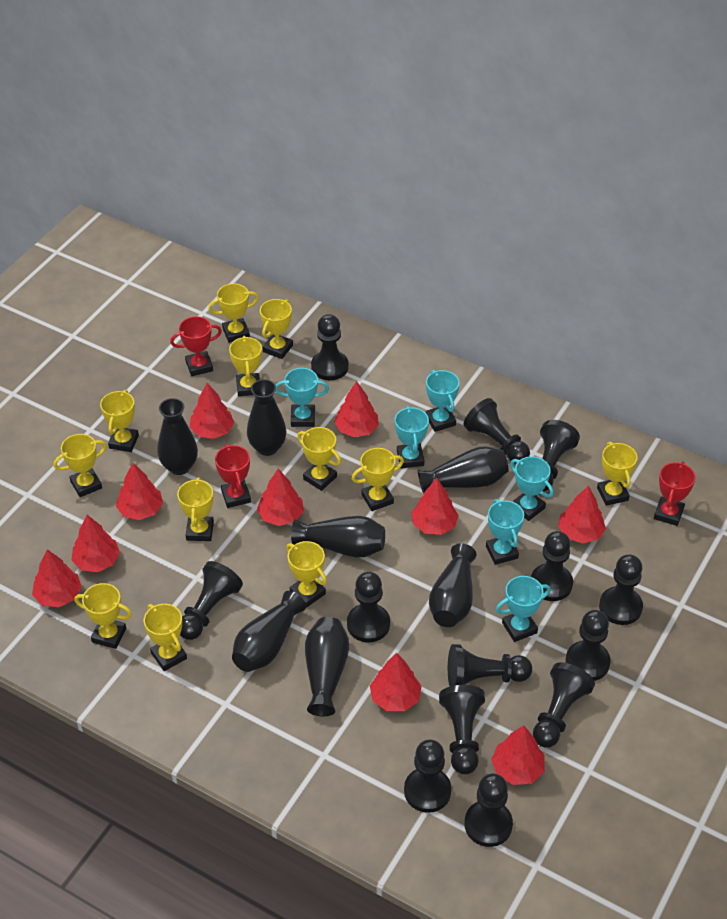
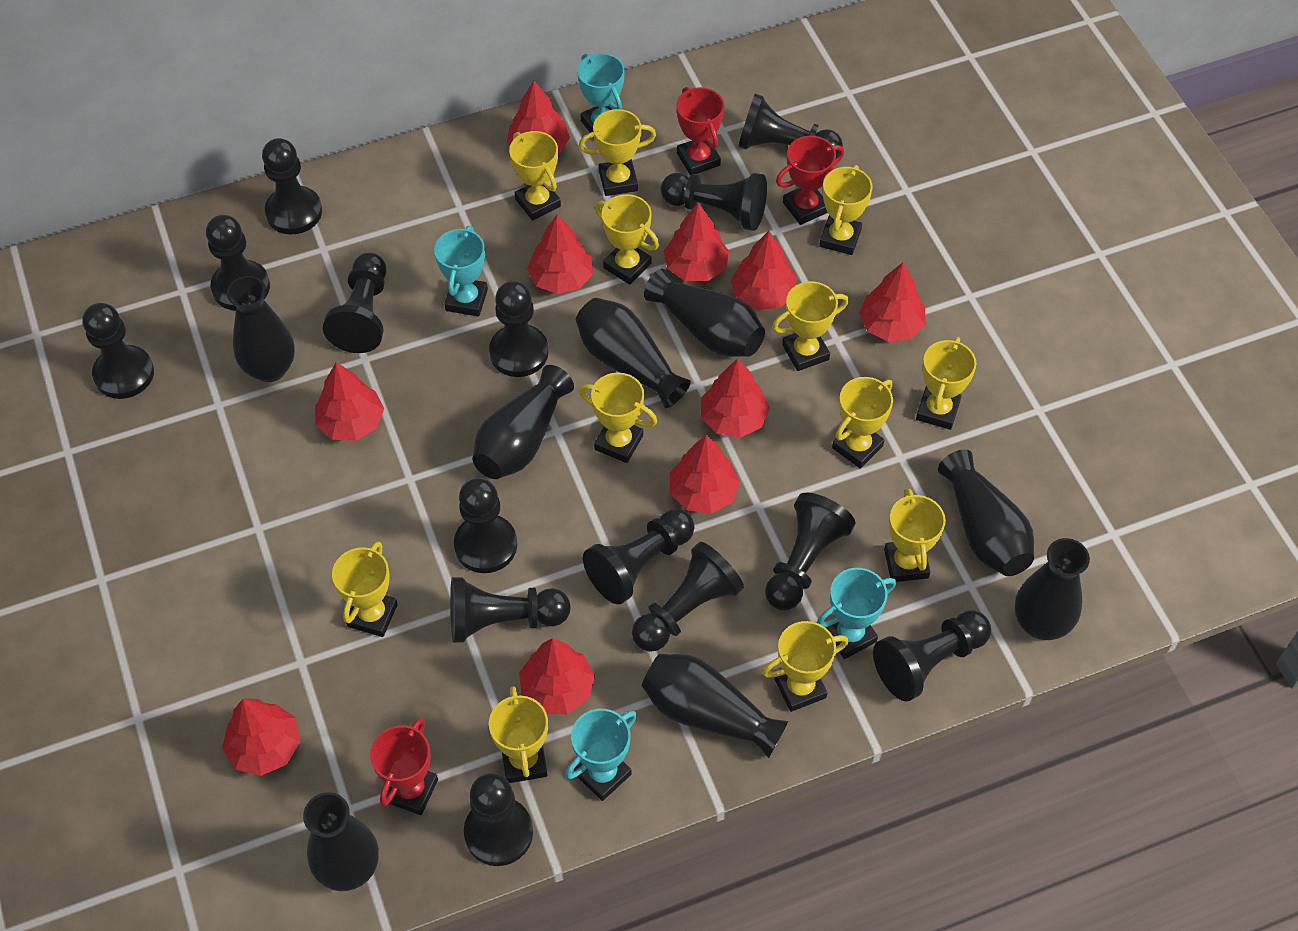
black pawn: [180,561,243,640] [311,314,349,380] [347,572,390,642] [404,739,451,813] [439,685,485,775] [448,644,532,686] [463,398,530,464] [464,773,513,847] [531,531,573,601] [533,662,595,748] [540,420,580,492] [565,610,611,681] [599,554,643,625] = 13 -> [82,303,154,399] [206,215,270,311] [262,138,322,234] [323,252,387,353] [450,577,570,643] [454,478,517,573] [464,773,533,866] [489,281,549,377] [583,509,694,604] [632,542,744,652] [661,173,767,231] [738,94,843,157] [765,492,855,610] [873,610,991,702] = 14
black vase: [157,398,198,475] [232,591,306,672] [247,379,287,456] [291,516,385,558] [305,617,349,716] [418,446,508,493] [429,543,476,627] = 7 -> [227,276,295,382] [303,792,379,891] [473,365,574,479] [576,298,691,408] [642,654,788,758] [644,269,765,357] [938,449,1034,576] [1015,538,1090,640] = 8
turquoise trophy: [276,368,329,427] [395,406,429,468] [425,370,459,432] [486,499,524,565] [496,576,551,642] [510,456,554,521] = 6 -> [434,226,488,316] [565,709,637,801] [577,53,625,138] [817,568,896,659] = 4

